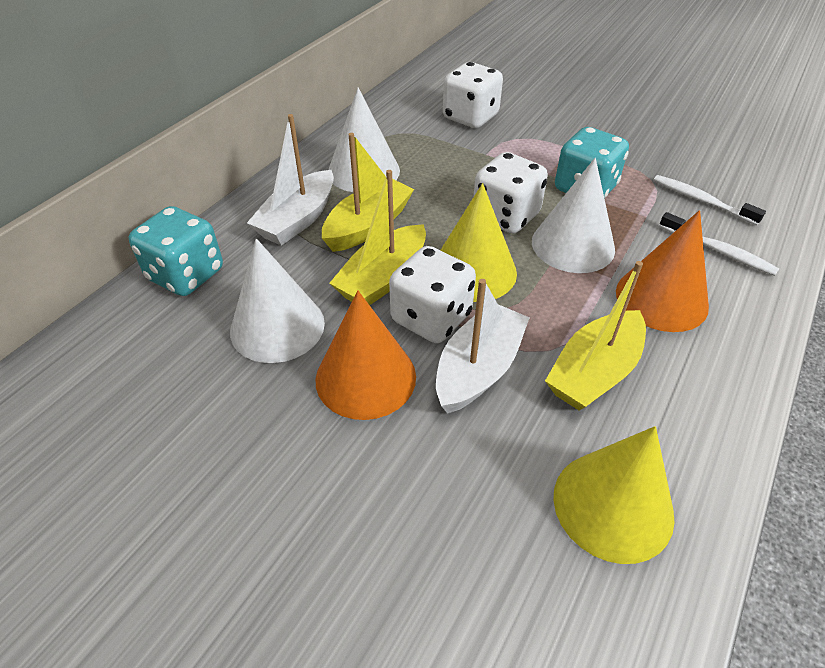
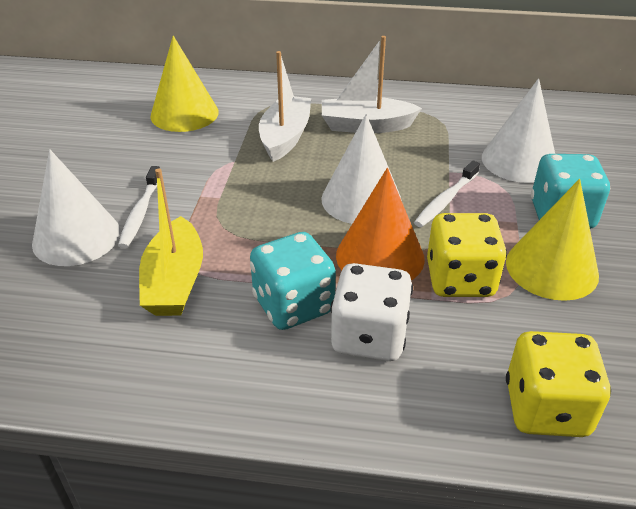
orange cone: [315,290,416,420] [616,210,709,332] = 2 -> [336,168,425,280] = 1
white dice: [389,246,476,343] [443,62,503,128] [474,152,548,234] = 3 -> [330,263,413,361] = 1
yellow boat: [322,133,414,252] [329,170,426,305] [545,261,646,410] = 3 -> [139,168,203,316] = 1
yellow dice: none = 0 -> [427,213,507,297] [506,331,611,437] = 2

